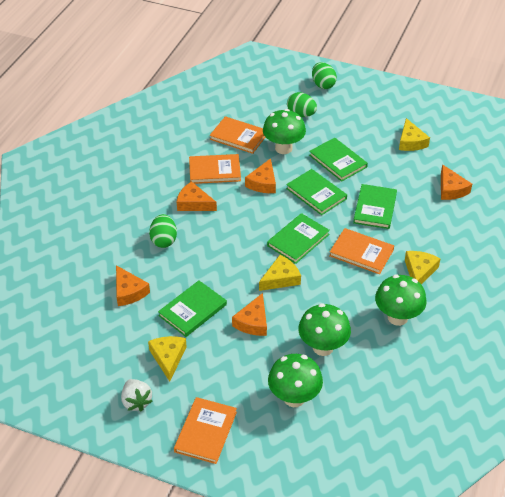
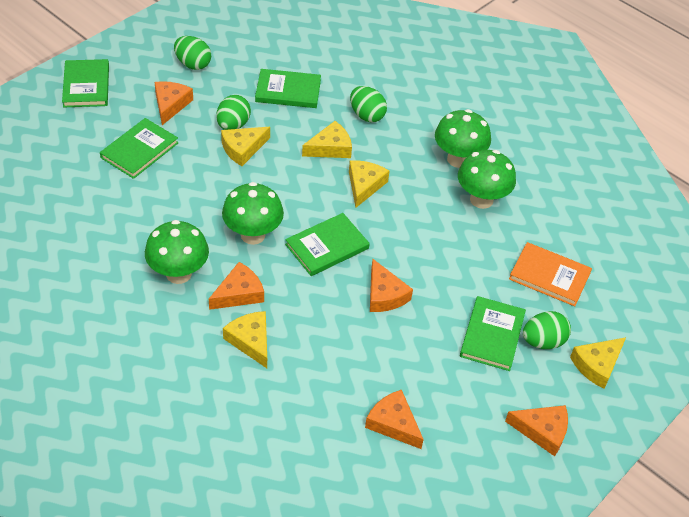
green egg: [149,214,177,248] [287,92,317,117] [312,62,337,89] = 3 -> [174,36,211,70] [216,95,251,130] [350,86,387,123] [523,311,571,349] = 4
orange book: [174,397,237,464] [189,154,241,184] [210,116,265,154] [329,228,394,274] = 4 -> [509,242,592,306] = 1
white strawberry: [121,379,152,412] = 1 -> none = 0
yellow cheese: [148,336,187,382] [259,255,301,291] [399,118,430,151] [405,251,441,285] = 4 -> [221,127,270,166] [223,311,267,368] [302,121,352,158] [349,160,389,208] [570,337,626,389] = 5

